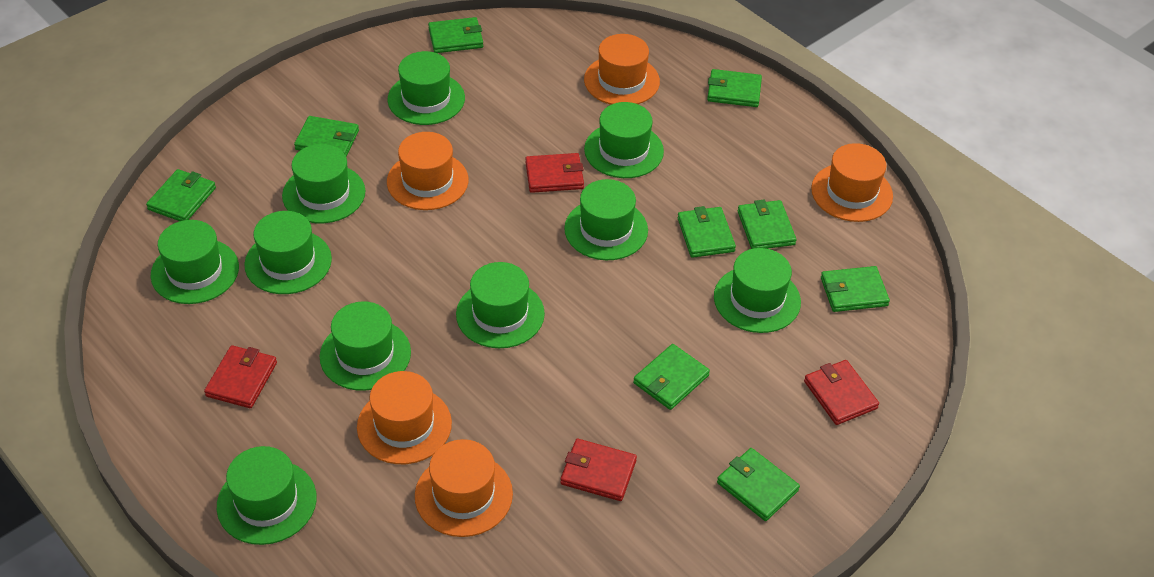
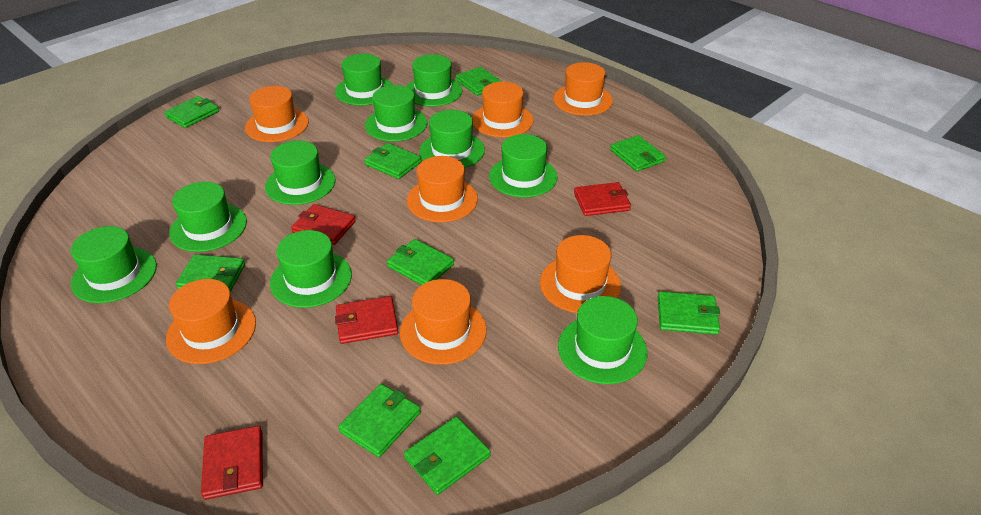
orange hat: [357,371,452,464] [387,132,469,210] [415,439,513,537] [584,34,660,105] [811,143,893,222] = 5 -> [166,279,256,364] [245,86,309,142] [400,279,486,365] [407,156,478,222] [472,82,534,137] [540,235,621,313] [553,62,613,116] = 7

